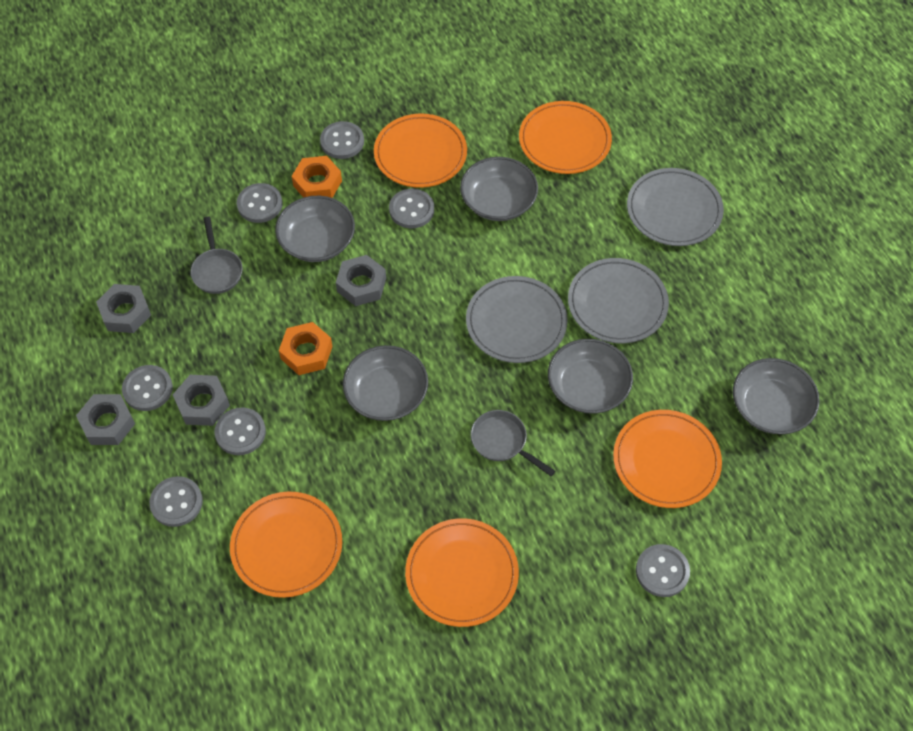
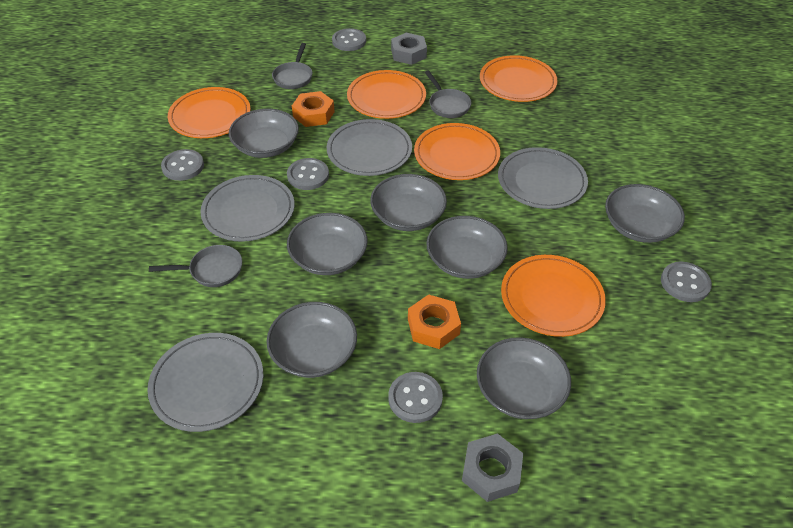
grey bowl: [275,196,355,262] [343,345,428,421] [460,157,538,221] [548,339,633,414] [733,358,820,434] = 5 -> [229,109,299,158] [267,302,357,378] [287,213,368,275] [370,174,447,231] [426,216,508,279] [477,337,571,419] [605,184,685,243] = 7
grey button: [122,365,173,411] [149,476,203,527] [215,407,266,455] [237,183,283,223] [320,121,364,159] [389,189,434,228] [636,544,690,597] = 7 -> [161,149,204,181] [287,158,329,190] [332,28,366,51] [388,372,443,423] [661,261,712,302] = 5
grey nut: [76,394,135,445] [96,284,151,333] [173,375,230,426] [336,255,386,306] = 4 -> [391,33,427,65] [462,433,523,502] = 2
grey pan: [190,217,243,294] [471,410,555,476] = 2 -> [149,245,242,287] [272,43,312,89] [425,71,471,118] = 3
grey plate: [466,276,568,363] [568,258,669,343] [627,168,724,246] = 3 -> [147,333,263,432] [201,175,295,242] [327,119,412,176] [498,147,588,209] = 4

